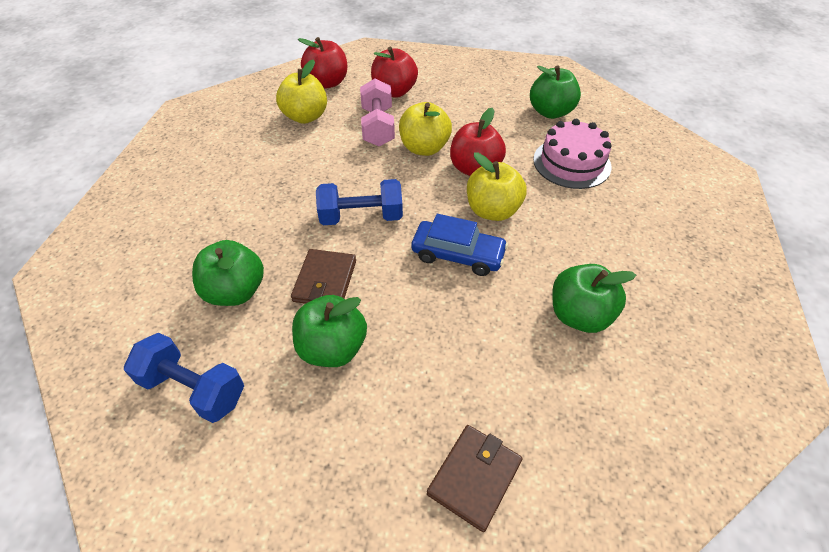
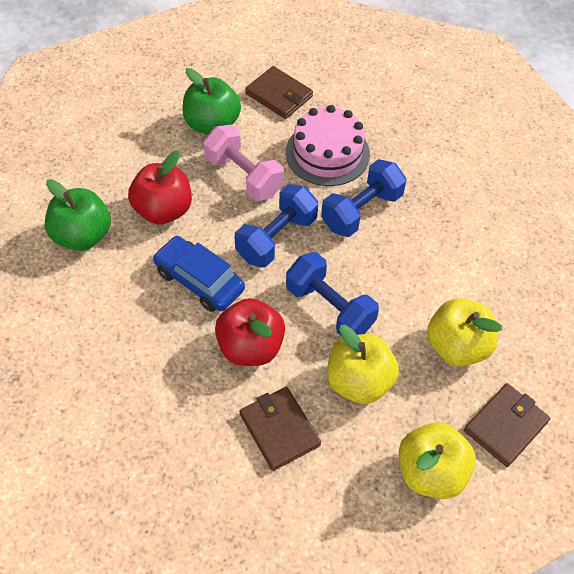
blue dumbbell: [124,333,244,423] [316,179,403,225] = 2 -> [235,184,318,267] [286,252,379,336] [321,159,407,237] = 3
brown wallet: [291,249,356,304] [427,425,522,532] = 2 -> [240,387,321,471] [245,66,313,119] [464,383,550,467] = 3
green apple: [192,240,264,306] [292,295,367,367] [530,65,581,119] [552,264,636,333] = 4 -> [45,179,111,251] [183,68,241,135] = 2
red apple: [298,37,347,88] [371,47,418,98] [450,108,506,176] = 3 -> [128,151,192,225] [215,298,285,366] = 2

